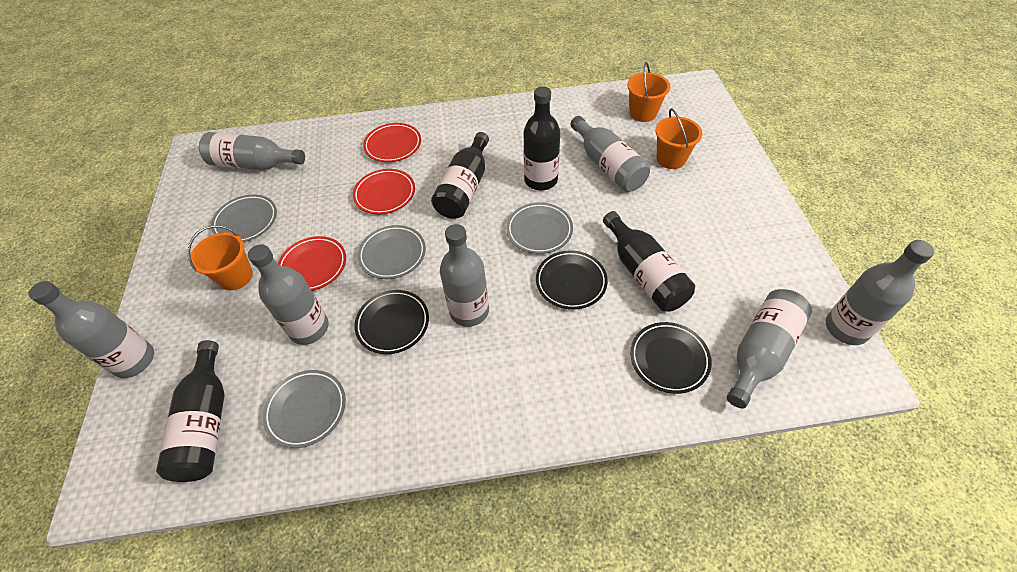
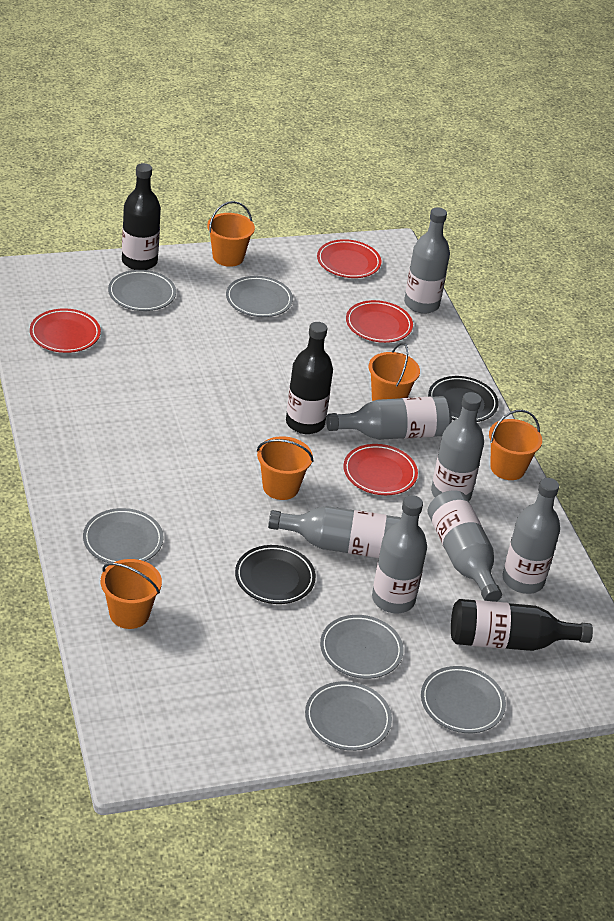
black bottle: [156,340,225,482] [431,132,489,219] [524,87,560,190] [603,211,695,312] = 4 -> [122,163,161,270] [286,322,333,434] [451,599,593,651] = 3
black plate: [354,290,429,354] [536,250,608,309] [630,322,712,394] = 3 -> [235,545,316,604] [428,376,499,422] = 2
grey plate: [211,194,277,242] [263,370,346,448] [358,225,426,279] [506,202,573,254] = 4 -> [83,508,164,563] [108,270,176,311] [226,276,293,317] [305,681,392,751] [320,615,404,679] [421,666,506,733] = 6
orange bucket: [187,225,253,290] [627,62,670,122] [655,108,703,169] = 3 -> [101,559,162,629] [207,201,255,267] [257,436,313,500] [369,342,420,401] [489,410,542,480] = 5
red plate: [278,236,346,291] [353,169,415,214] [363,123,421,162] = 3 -> [30,308,101,353] [317,239,381,278] [343,444,418,495] [346,300,413,343] = 4

